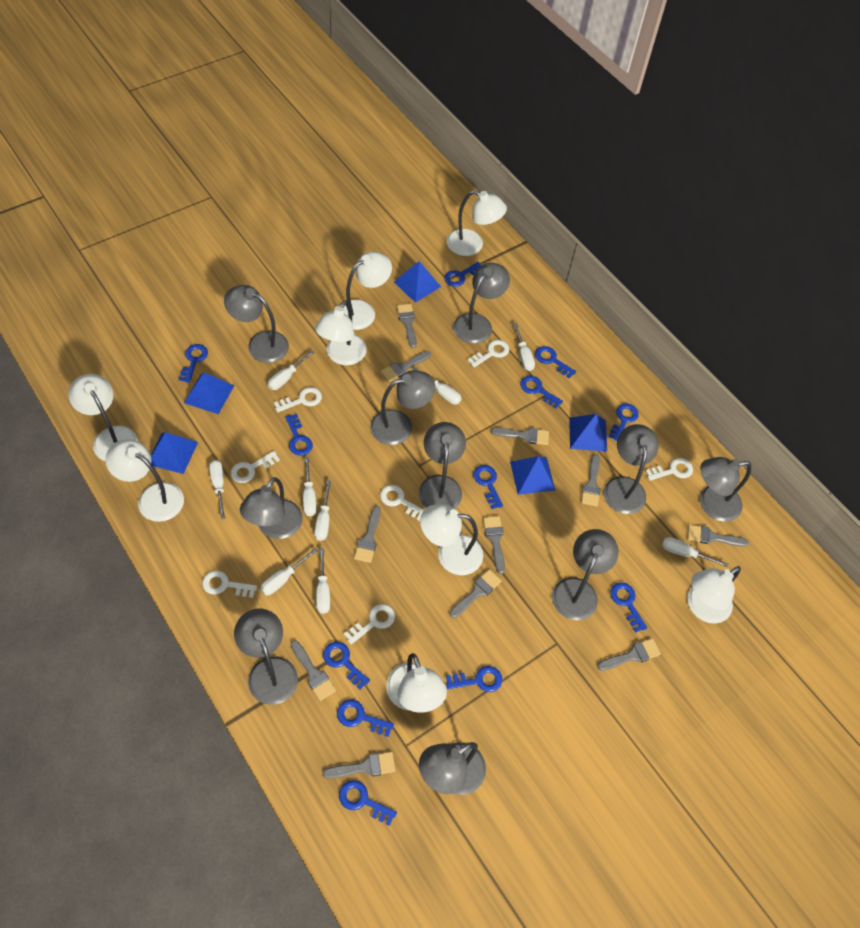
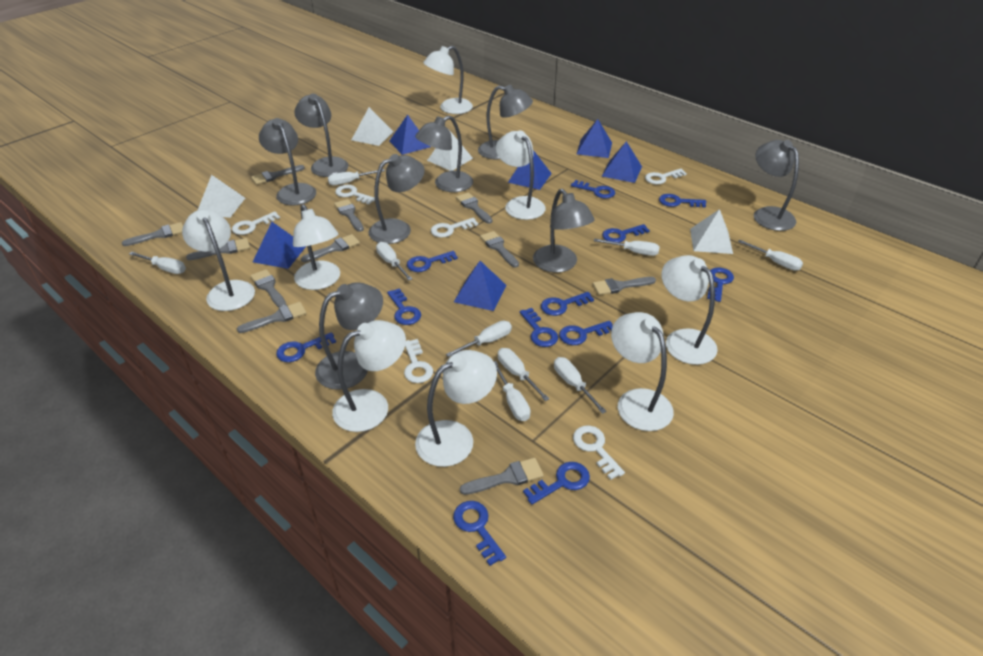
blue pyramid: [151,432,198,474] [184,372,234,414] [394,261,441,303] [510,456,555,495] [569,414,607,452] = 5 -> [253,222,306,269] [390,115,431,155] [454,261,507,311] [508,150,552,190] [577,119,612,158] [601,141,642,183] = 6
grey lamp: [224,285,289,363] [234,609,298,705] [240,477,303,539] [370,370,435,445] [419,422,466,509] [419,742,486,795] [453,263,510,344] [552,529,619,620] [604,424,659,514] [700,457,751,522] = 10 -> [259,118,316,206] [294,94,349,177] [315,282,383,390] [369,154,425,244] [415,116,473,192] [478,85,533,160] [533,189,595,273] [754,140,799,231] = 8
white key: [202,570,257,598] [231,451,280,483] [274,387,322,412] [344,604,395,644] [380,485,424,521] [468,340,509,368] [646,458,693,481] = 7 -> [232,211,280,235] [335,185,375,204] [404,339,433,383] [431,218,478,238] [573,426,625,480] [645,169,687,184] = 6
white pyramid: none = 0 -> [198,175,245,218] [352,107,393,146] [427,130,473,171] [690,209,733,254] = 4

